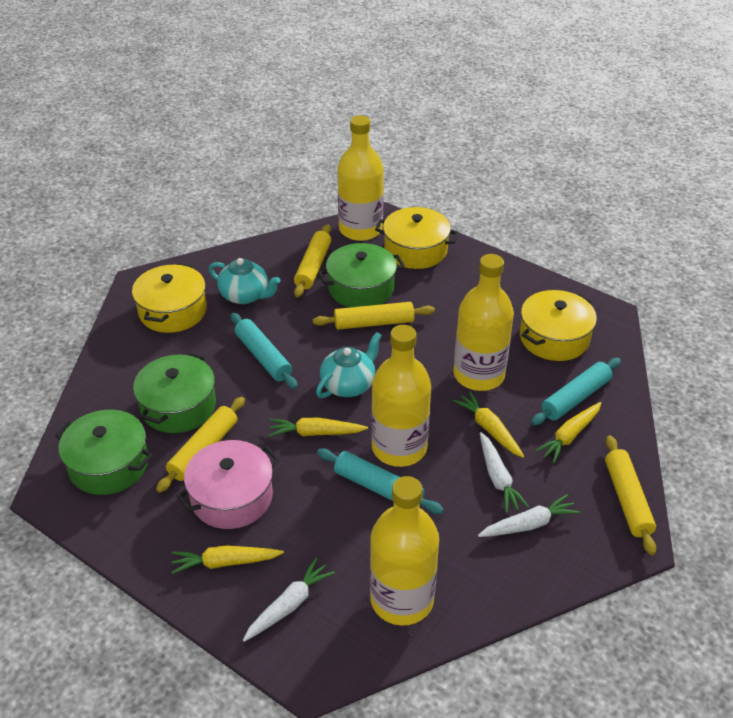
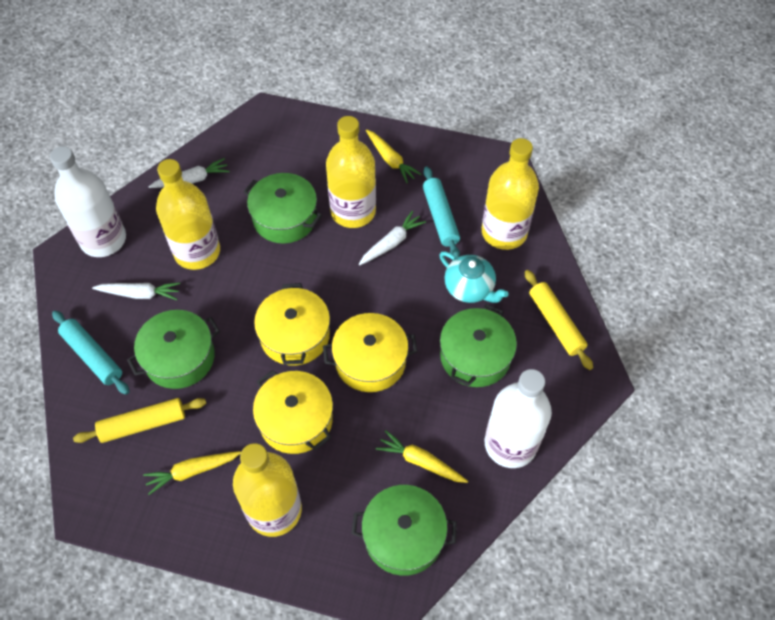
green pot: [55,410,153,495] [133,352,216,433] [318,243,405,307] = 3 -> [127,310,220,389] [243,173,322,244] [352,485,457,576] [440,304,517,387] = 4
pink pot: [176,440,280,529] = 1 -> none = 0
turquoise rolling pin: [231,313,298,389] [317,448,444,514] [531,358,621,425] = 3 -> [52,311,129,395] [423,166,460,258] = 2
turquoise teapot: [209,258,280,304] [316,332,382,398] = 2 -> [439,251,509,303] = 1
white bottle: none = 0 -> [50,146,126,257] [485,369,552,468] = 2
yellow carrot: [171,546,284,574] [269,418,368,437] [453,391,525,458] [535,402,601,463] = 4 -> [143,451,241,495] [366,129,421,183] [376,430,468,483] = 3
yellow rolling pin: [156,397,245,493] [294,224,331,297] [313,302,435,330] [605,435,656,555] = 4 -> [73,398,206,443] [525,270,593,370] = 2

